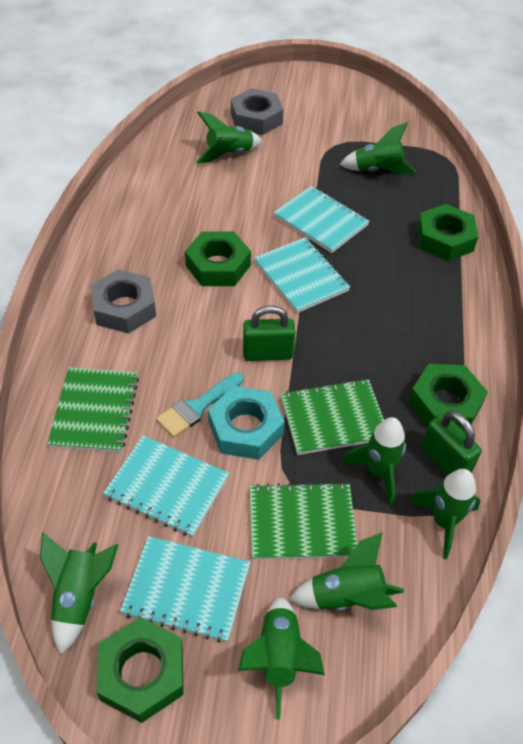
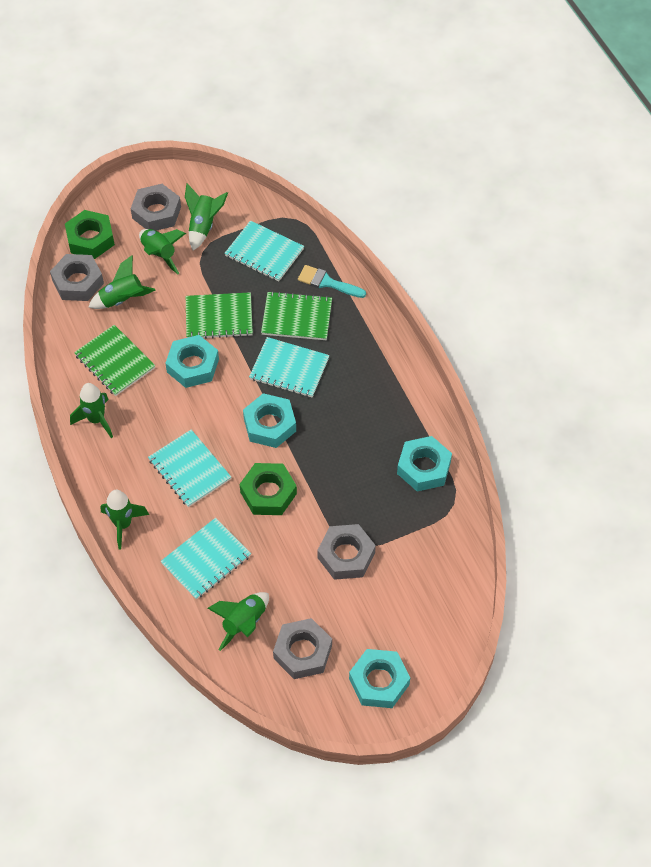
green nut: [96,617,184,723] [185,231,251,286] [409,364,488,431] [417,204,478,261] = 4 -> [65,210,115,259] [240,463,297,515] = 2
green padlock: [243,305,295,361] [421,411,482,475] = 2 -> none = 0
green rocket: [40,532,119,654] [196,111,262,163] [238,597,325,719] [289,532,404,611] [340,122,416,174] [341,417,406,506] [408,469,481,559] = 7 -> [70,383,113,438] [88,255,156,309] [100,490,149,550] [139,229,186,275] [185,183,228,251] [207,592,269,651] = 6
grey nut: [90,269,156,334] [231,88,284,135] = 2 -> [50,254,104,301] [131,184,181,231] [273,618,332,679] [317,524,376,580] = 4
turquoise nut: [208,386,285,460] = 1 -> [165,335,219,388] [243,393,296,448] [349,649,410,708] [397,436,452,491] = 4

